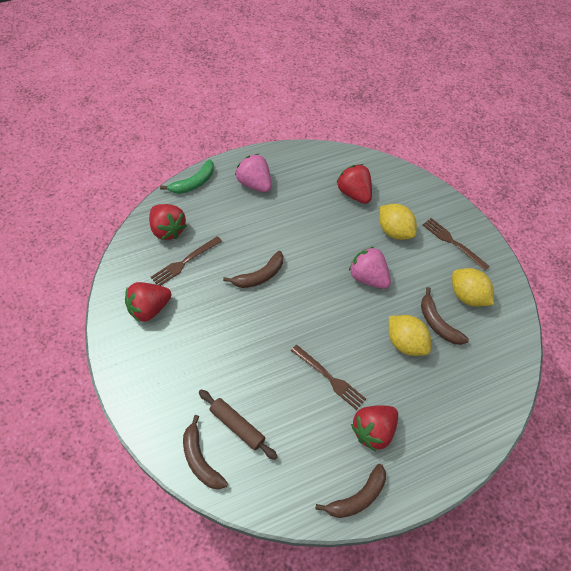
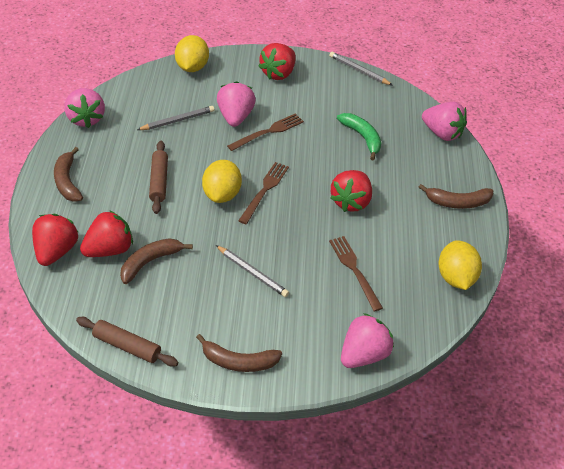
brown rolling pin: [199,390,278,460] = 1 -> [76,317,178,367] [149,141,168,214] = 2
grey pencil: none = 0 -> [137,106,214,130] [216,245,289,297] [329,52,392,85] = 3
pink strawberry: [235,154,272,193] [349,246,391,289] = 2 -> [64,88,105,128] [217,81,256,127] [341,313,394,368] [422,102,467,141] = 4

